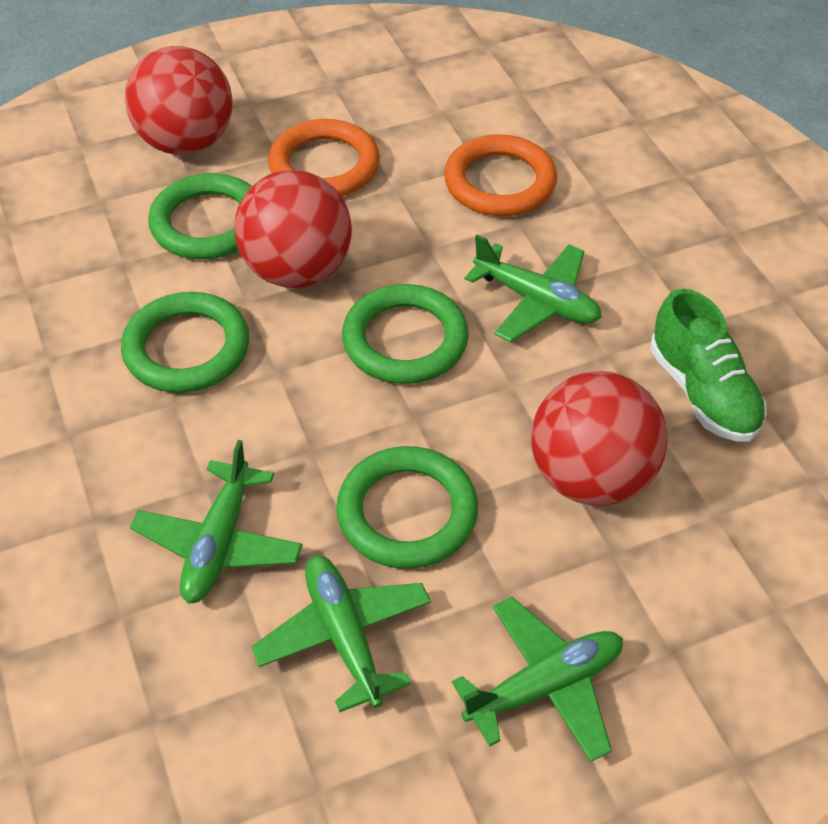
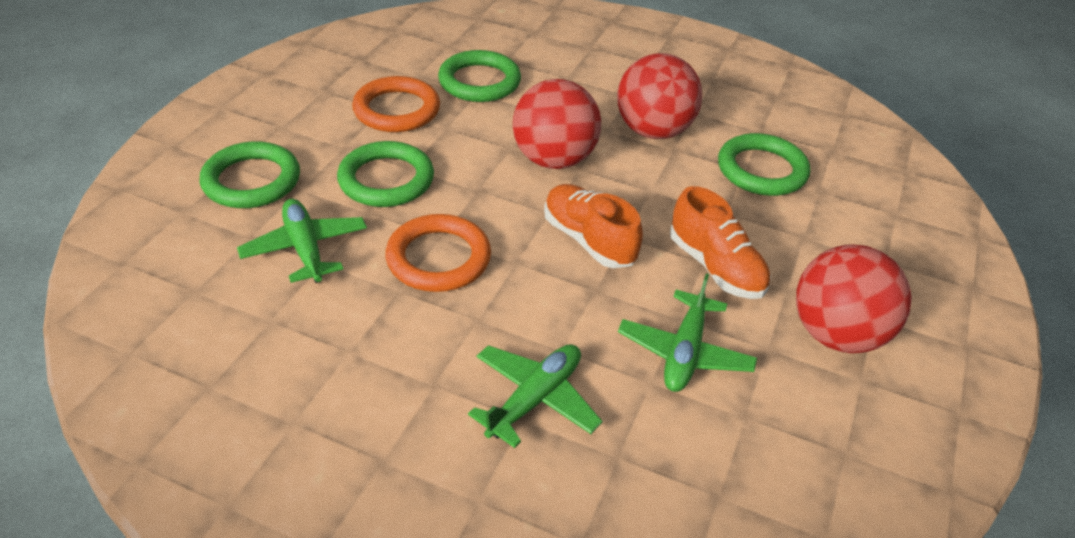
green plane: [130,440,303,603] [251,555,431,712] [452,597,623,762] [464,235,602,342] = 4 -> [237,199,367,283] [468,344,602,448] [618,273,757,392] = 3
green shoe: [650,289,767,441] = 1 -> none = 0
orange shoe: none = 0 -> [544,184,643,268] [670,186,771,299] = 2

